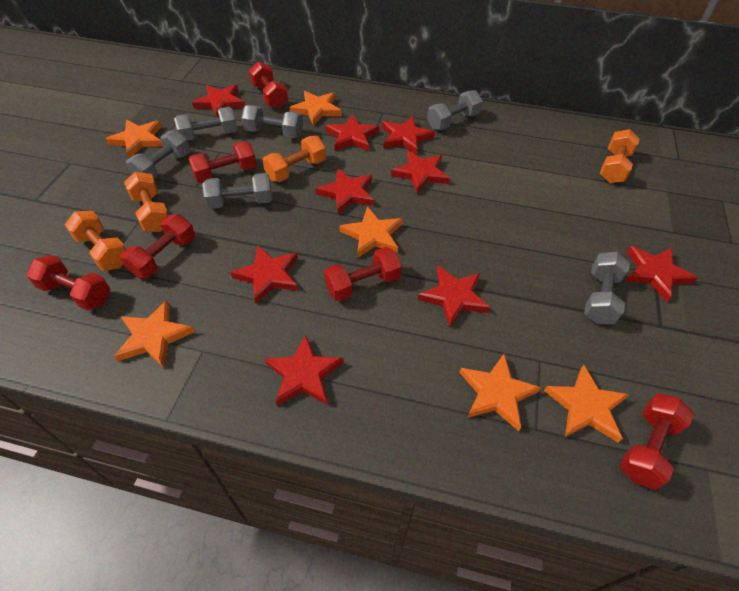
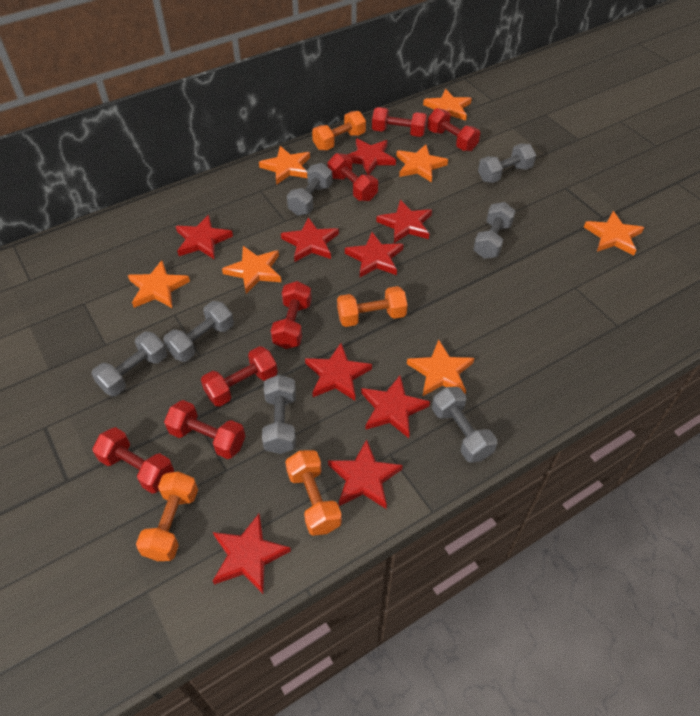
grey dumbbell: [126,130,190,179] [174,107,238,141] [202,173,272,209] [241,105,303,138] [427,90,483,130] [584,252,630,324] = 6 -> [92,332,167,396] [163,301,234,362] [262,375,296,454] [287,163,333,216] [432,387,497,463] [473,202,515,259] [478,144,536,183] = 7
orange star: [106,120,163,158] [114,300,195,368] [289,91,342,126] [339,206,403,258] [459,354,541,431] [544,365,629,443] = 6 -> [128,260,190,308] [222,246,281,294] [259,146,310,185] [396,144,448,183] [407,340,474,397] [423,89,472,120] [584,211,644,255] = 7
red dumbbell: [26,255,110,311] [120,214,195,278] [188,141,257,183] [249,62,288,108] [324,247,402,302] [620,394,694,490] = 6 -> [92,427,174,494] [164,400,246,459] [201,346,278,407] [271,281,312,349] [328,153,378,201] [372,107,427,137] [427,108,480,151] = 7

